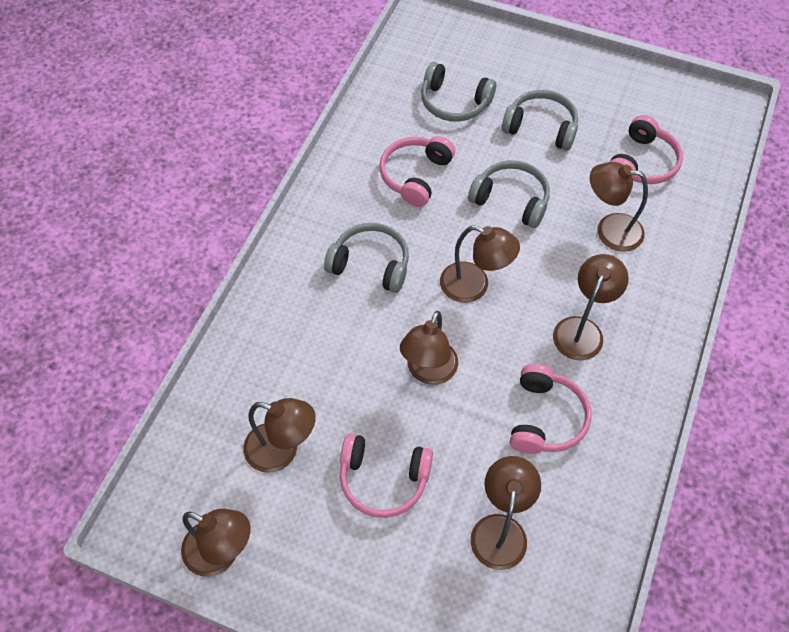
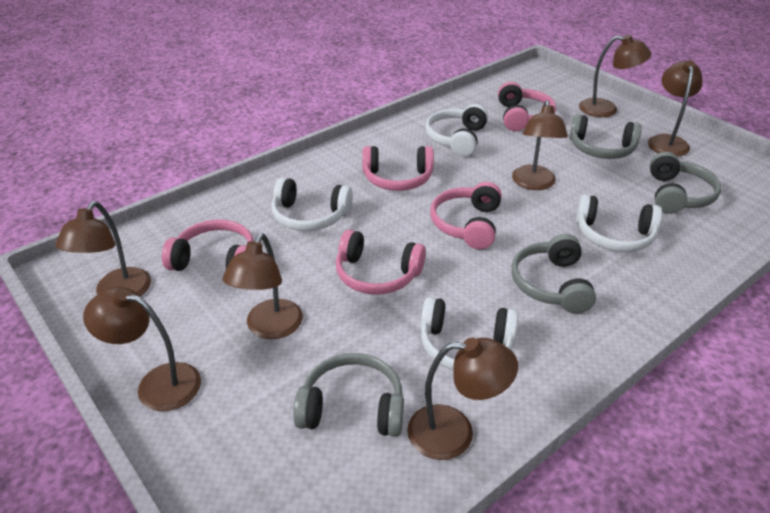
pink headphones: [340,434,433,518] [379,136,455,207] [510,364,591,454] [610,115,683,184] = 4 -> [162,219,253,271] [336,229,426,295] [363,146,434,191] [430,182,502,249] [498,82,556,131] = 5
white headphones: none = 0 -> [272,177,353,231] [421,297,518,370] [425,104,488,156] [576,194,662,252] = 4

